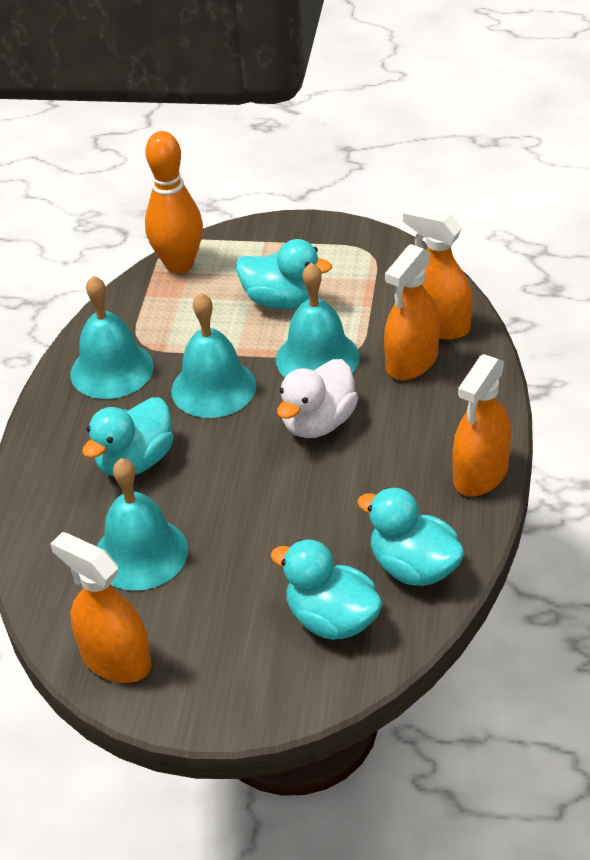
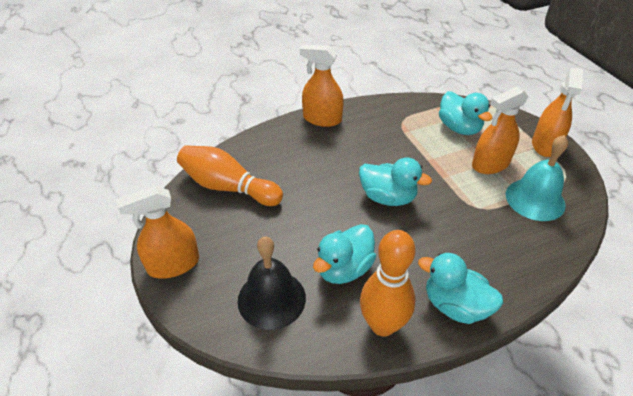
black bell: none = 0 -> [238,236,306,330] = 1
orange bowling pin: [145,131,203,273] = 1 -> [177,145,283,206] [360,230,416,336] = 2
turquoise bell: [70,276,154,399] [97,458,188,591] [171,293,256,418] [276,263,360,377] = 4 -> [506,135,568,221] = 1
white duck: [277,359,358,438] = 1 -> none = 0

